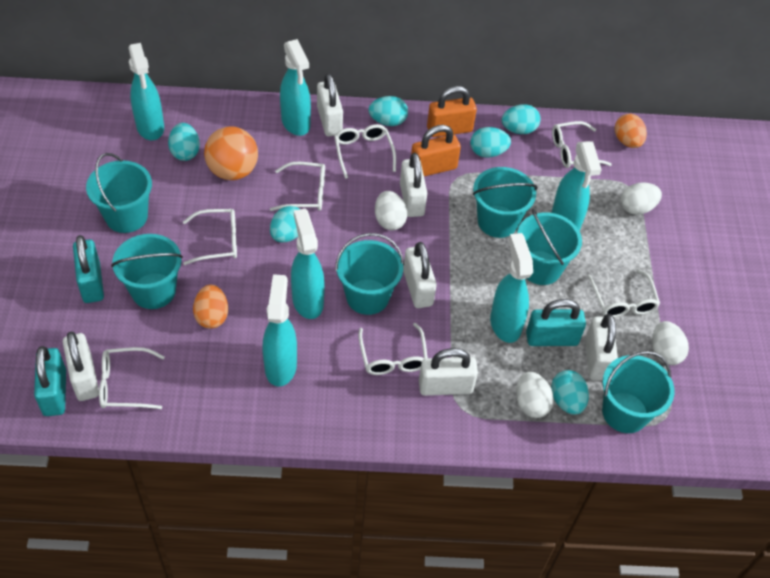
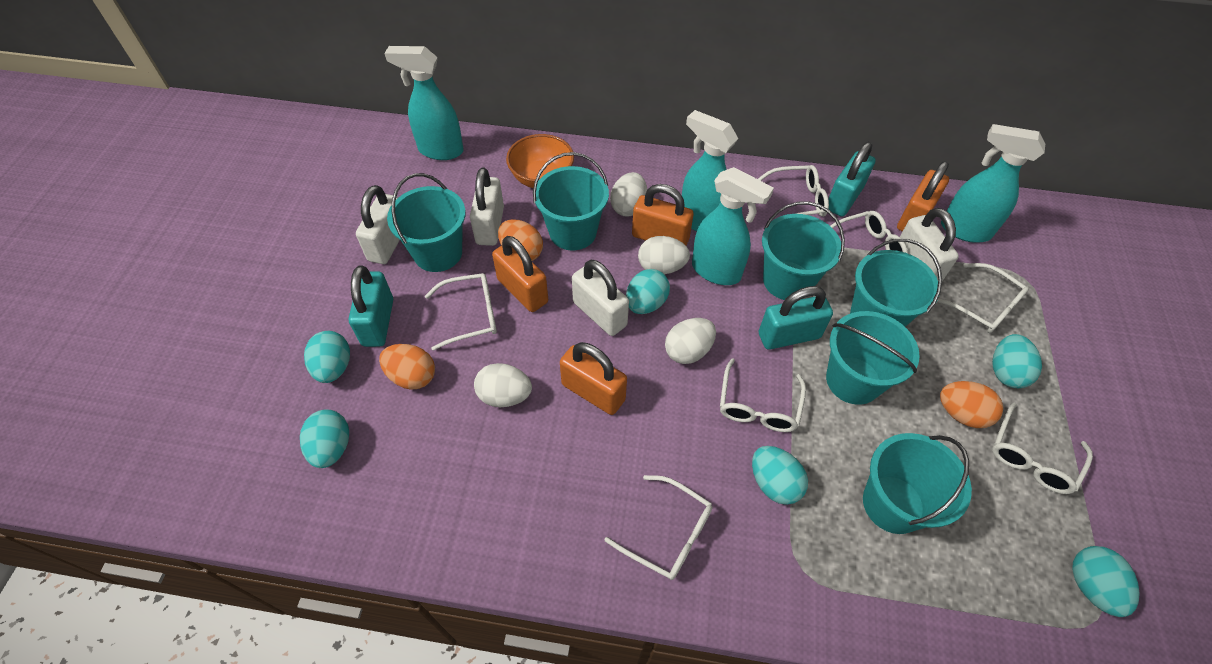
orange ball: [204,127,258,180] = 1 -> none = 0
orange bowl: none = 0 -> [506,134,574,188] = 1
orange egg: [193,285,228,328] [615,114,647,148] = 2 -> [379,344,435,390] [498,219,543,261] [940,381,1003,428] = 3
orange padlock: [411,125,461,176] [427,86,477,137] = 2 -> [492,236,548,312] [560,342,627,415] [632,184,694,245] [897,161,949,232] = 4
turquoise spray bottle: [128,43,164,140] [262,274,297,387] [280,39,311,136] [291,209,325,319] [490,233,533,343] [552,141,602,231] = 6 -> [384,46,464,160] [682,110,738,232] [692,167,774,285] [941,124,1045,243] = 4
white padlock: [63,332,99,401] [317,74,343,136] [400,153,427,217] [403,242,437,308] [419,348,478,396] [585,314,618,381] = 6 -> [356,185,400,264] [470,167,504,246] [572,259,629,336] [900,208,959,281] = 4

